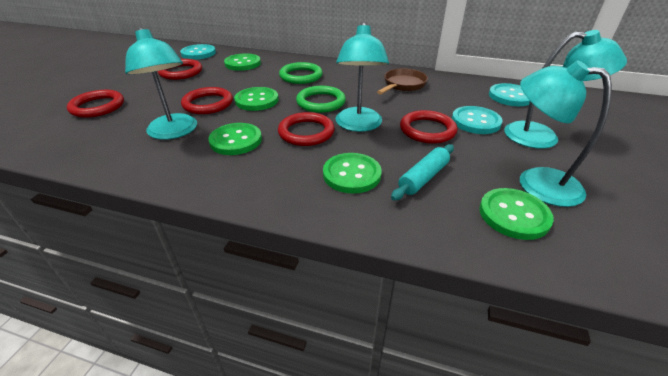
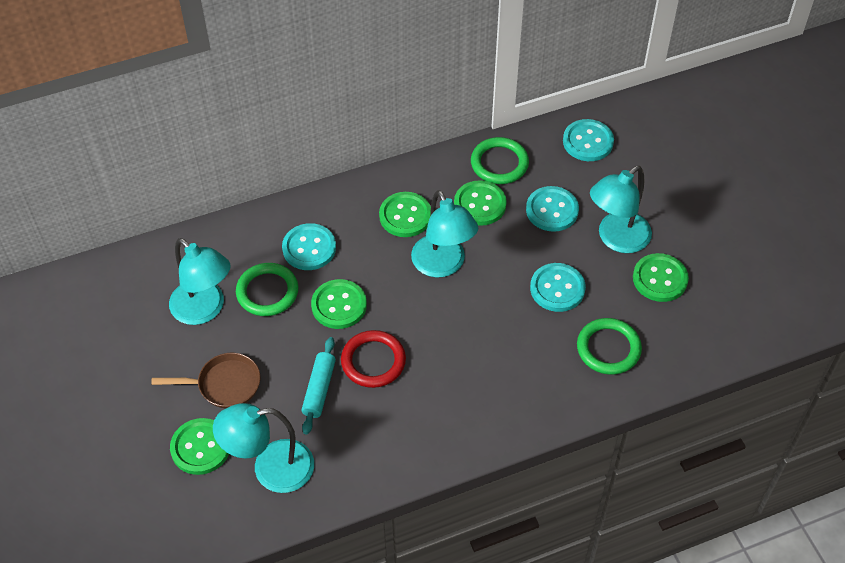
green ring: [279,62,323,84] [296,86,346,113] = 2 -> [236,263,299,316] [471,137,529,184] [577,318,642,375] = 3
red ring: [67,90,124,118] [157,59,202,80] [181,87,233,114] [278,112,335,146] [400,110,457,144] = 5 -> [341,330,406,388] = 1
turquoise button: [180,44,216,60] [452,106,503,134] [489,83,530,106] = 3 -> [282,223,336,270] [526,186,579,232] [530,263,586,312] [563,119,614,161] = 4

